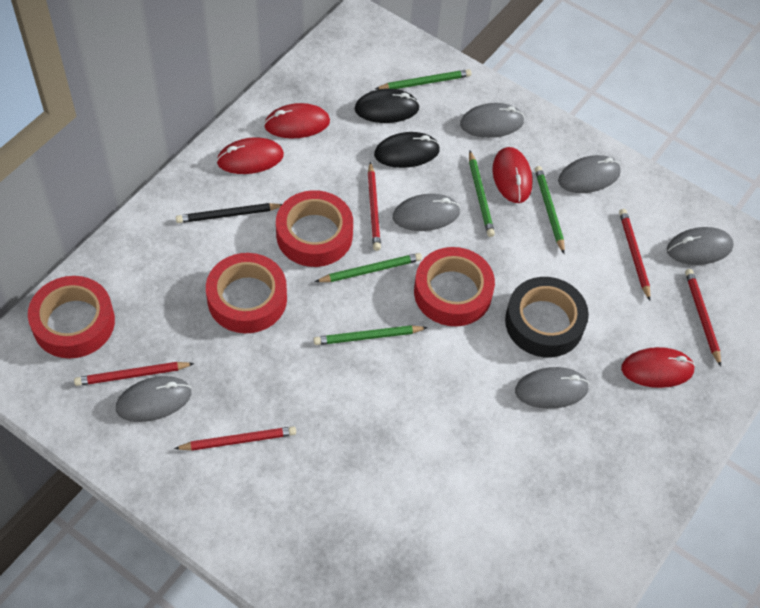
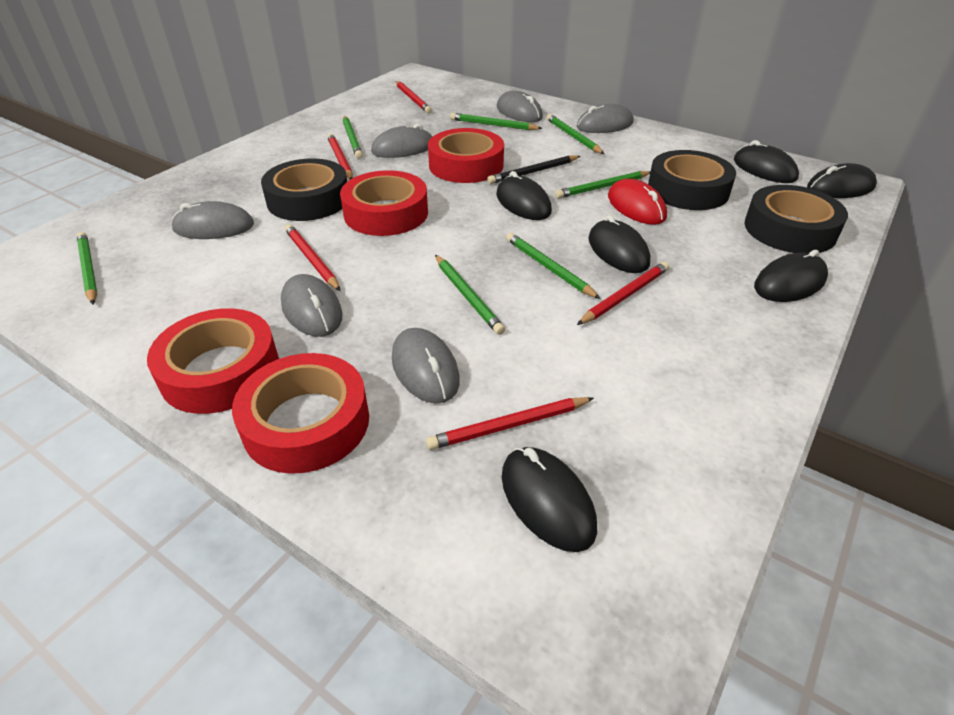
black mouse: [354,89,420,123] [374,132,440,168] = 2 -> [496,171,552,220] [502,447,597,552] [588,215,650,273] [734,140,799,183] [754,250,828,302] [807,163,877,198] = 6
black tape: [505,277,589,357] = 1 -> [261,159,347,221] [648,150,736,210] [745,185,848,253] = 3
green pencil: [314,325,428,345] [315,253,422,282] [375,69,471,90] [469,151,495,237] [535,166,565,254] = 5 -> [77,232,97,304] [343,116,363,159] [435,255,505,335] [450,113,543,130] [506,233,601,299] [547,114,604,154] [555,171,650,199] = 7
red mouse: [217,137,284,174] [264,103,330,139] [492,147,533,203] [621,347,695,388] = 4 -> [608,179,667,225] = 1

